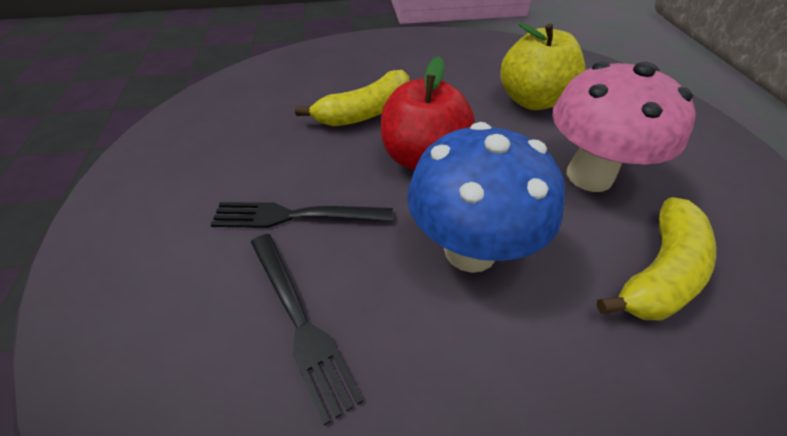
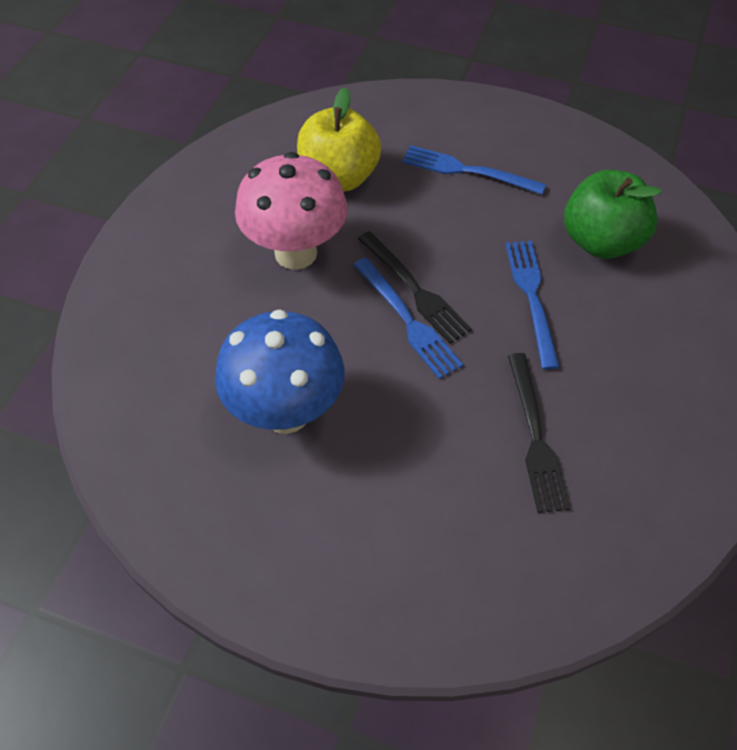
blue fork: none = 0 -> [353,258,463,379] [402,145,546,195] [505,241,560,370] = 3
green apple: none = 0 -> [564,170,662,259] = 1
red apple: [381,56,475,170] = 1 -> none = 0
yellow banana: [295,70,410,127] [597,197,716,320] = 2 -> none = 0

